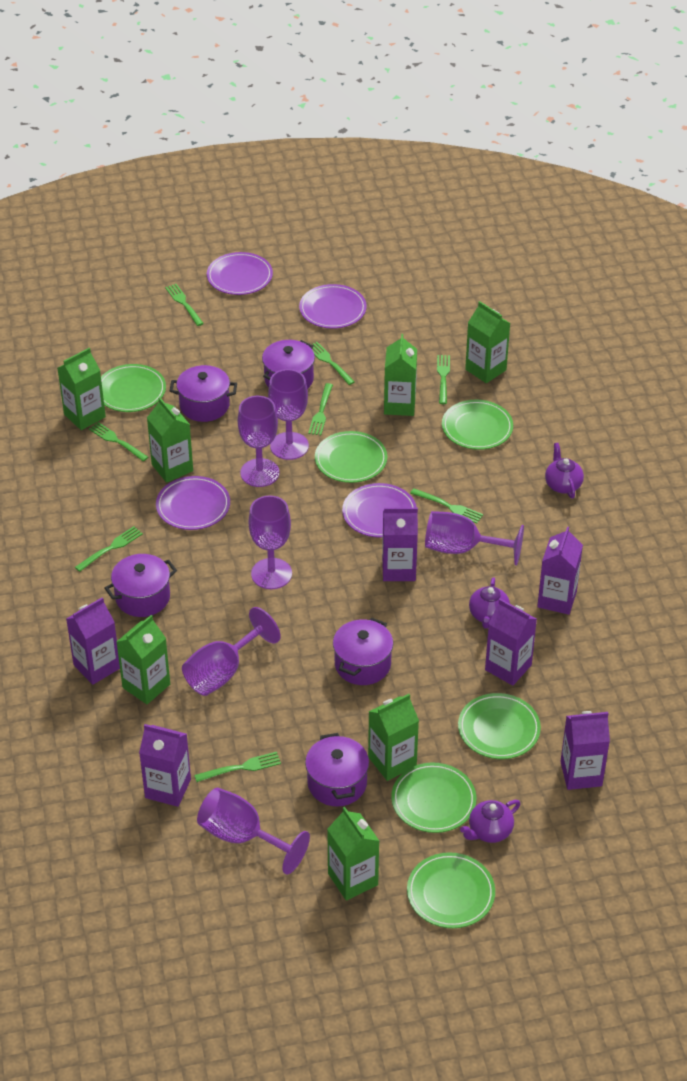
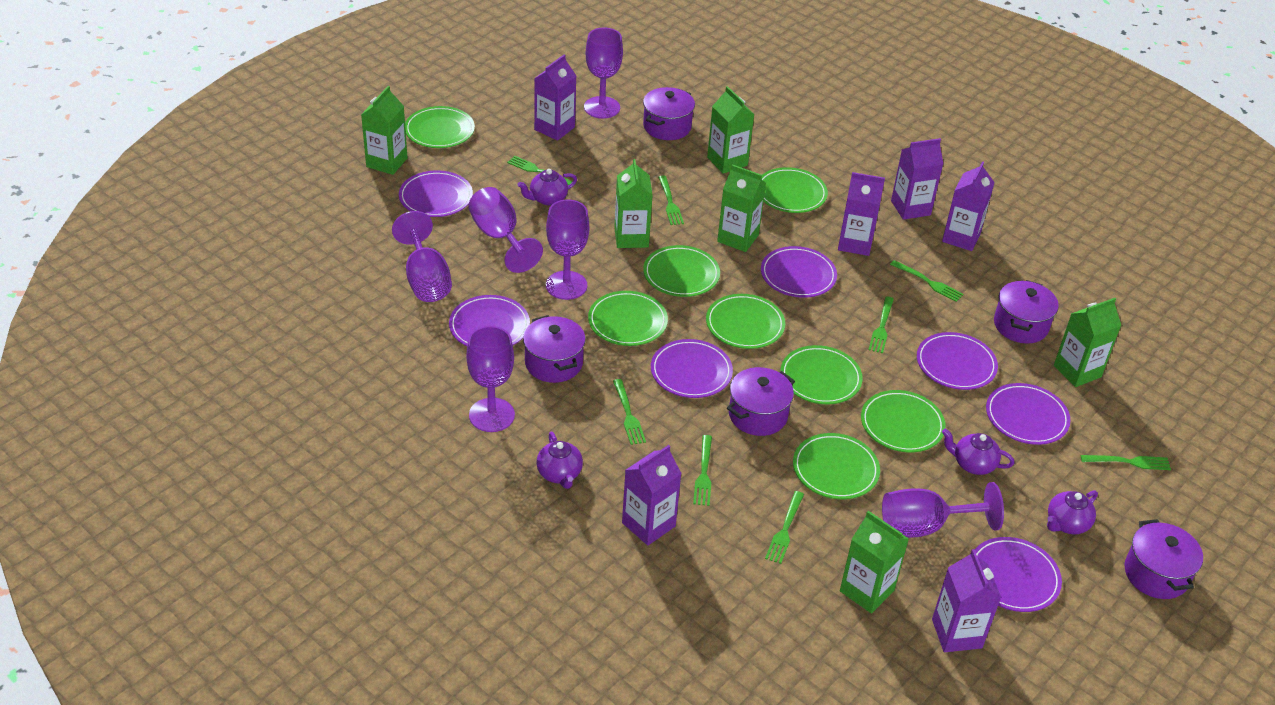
green carton: [58,348,106,430] [117,615,170,704] [147,397,193,483] [327,807,379,901] [368,694,419,781] [384,334,417,416] [465,301,510,383] = 7 -> [361,86,407,175] [614,159,653,248] [707,86,755,174] [717,164,766,252] [840,511,909,614] [1054,298,1121,387] = 6
green plate: [101,364,166,412] [315,431,387,483] [391,763,476,833] [407,852,495,928] [442,400,513,450] [458,693,541,759] = 6 -> [405,106,475,148] [588,291,668,346] [643,245,720,297] [706,294,785,349] [762,167,828,213] [780,345,863,404] [793,433,880,499] [861,390,946,452] = 8
purple plate: [156,476,230,530] [207,252,273,295] [299,284,367,329] [342,483,417,538] = 4 -> [399,170,473,217] [449,295,530,346] [651,339,733,398] [761,246,837,298] [917,332,998,390] [974,537,1062,612] [986,383,1070,445] = 7
purple teapot: [460,800,520,843] [469,577,510,629] [545,443,584,498] = 3 -> [517,169,577,206] [536,432,583,489] [942,428,1014,475] [1047,490,1098,534] = 4

